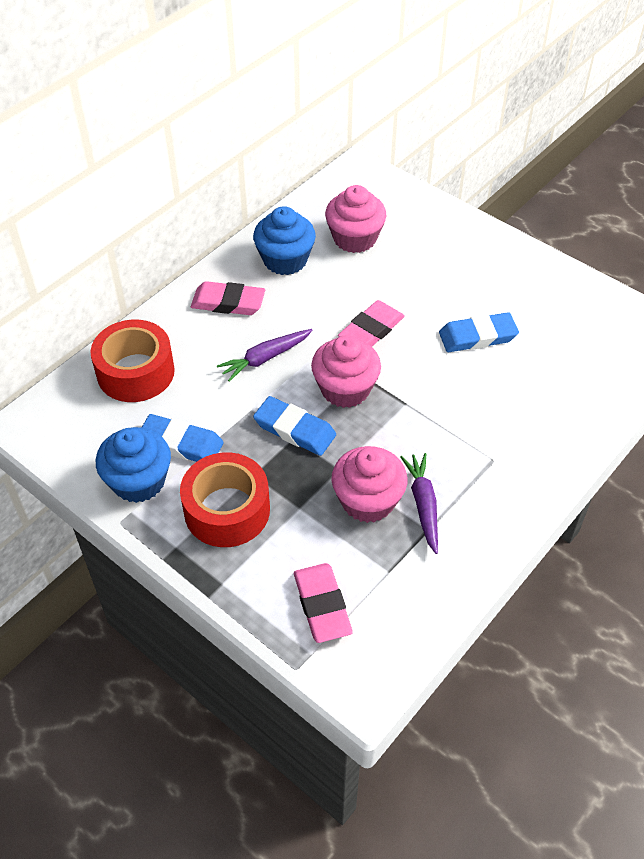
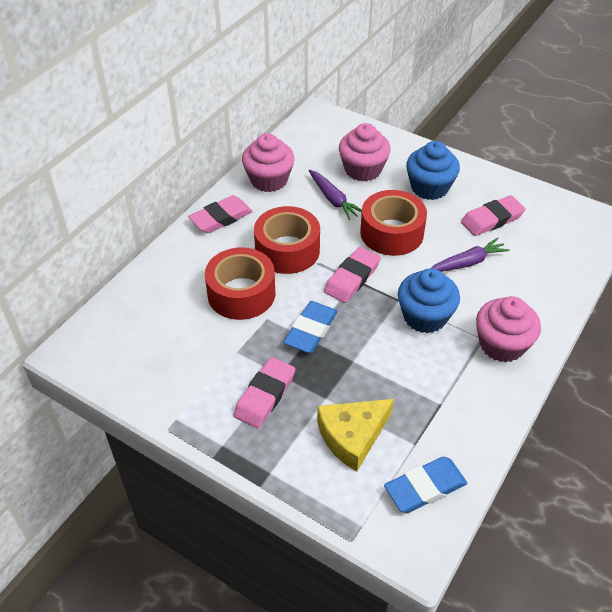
blue eraser: [141,414,223,462] [253,396,336,456] [439,312,519,352] = 3 -> [283,301,338,353] [384,457,467,513] = 2
pink eraser: [191,281,265,315] [294,563,353,643] [338,300,405,347] = 3 -> [188,195,253,233] [233,357,295,428] [324,247,381,303] [461,195,526,236] = 4
red tape: [90,320,175,402] [180,452,270,547] = 2 -> [205,247,275,320] [254,206,320,274] [360,190,427,256] = 3
yellow cheese: none = 0 -> [317,399,394,471] = 1

